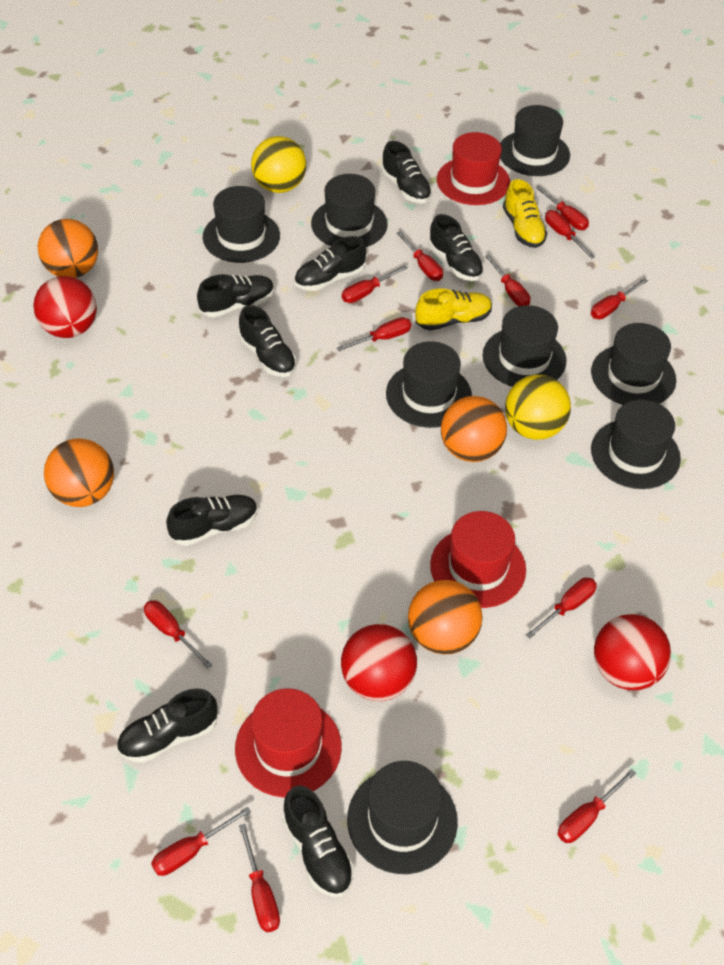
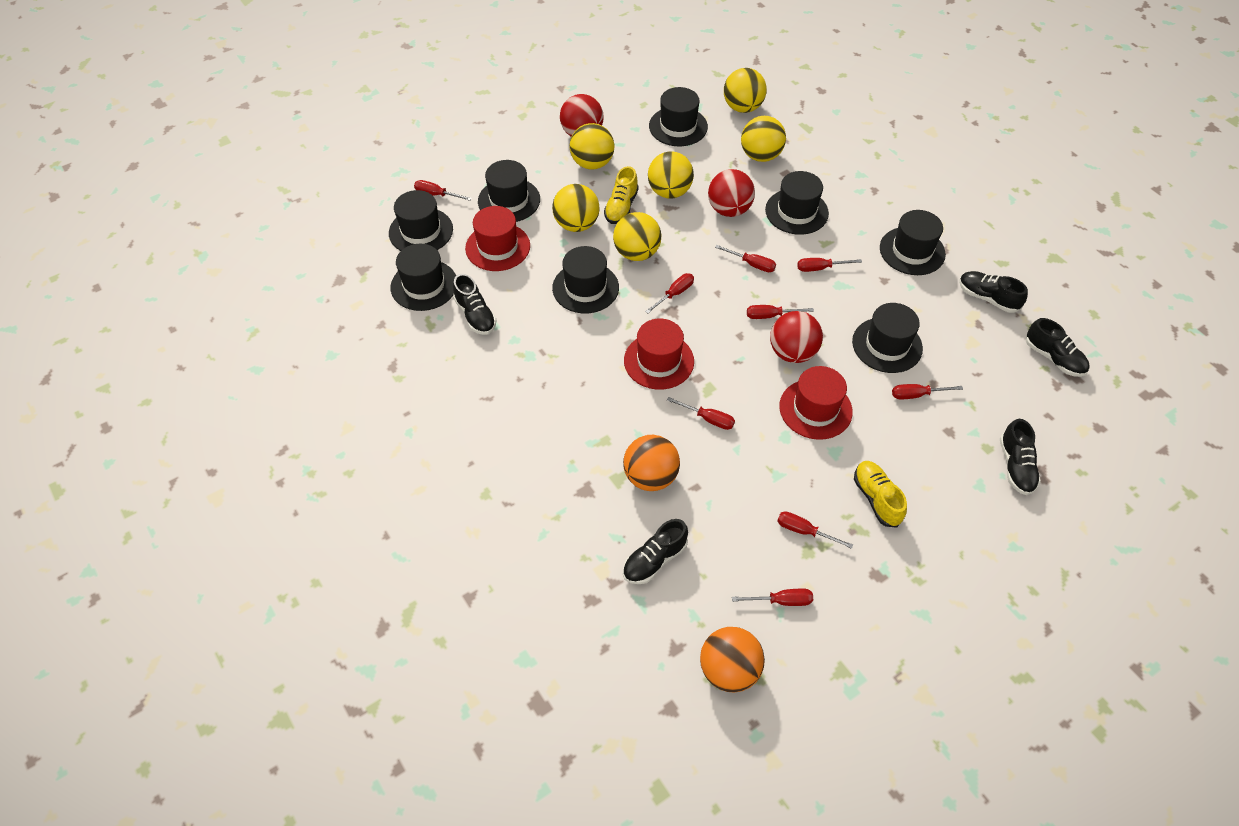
black shoe: [116,688,218,763] [166,495,258,546] [197,274,274,317] [239,305,296,377] [282,785,354,897] [294,236,366,291] [381,141,432,203] [429,214,484,281] = 8 -> [453,274,496,335] [623,519,688,584] [959,271,1028,313] [1000,419,1041,495] [1026,318,1090,377] = 5
orange ball: [38,219,98,278] [44,438,114,507] [408,580,483,655] [441,396,507,462] = 4 -> [623,435,680,491] [700,627,765,693] = 2
red screwdriver: [144,600,213,669] [151,806,251,876] [239,824,280,932] [337,317,411,351] [342,265,408,303] [396,232,443,281] [485,255,530,306] [526,577,597,639] [536,186,589,230] [545,210,595,259] [558,769,636,843] [591,278,648,319] = 12 -> [414,180,472,201] [645,273,694,313] [667,397,735,430] [715,245,776,272] [732,589,813,606] [747,305,814,319] [778,511,853,549] [797,258,862,272] [892,384,963,400] = 9
yellow ball: [251,136,306,193] [505,375,571,440] = 2 -> [552,184,600,232] [570,123,614,169] [613,212,661,261] [648,151,694,199] [724,68,767,113] [741,116,786,162] = 6

